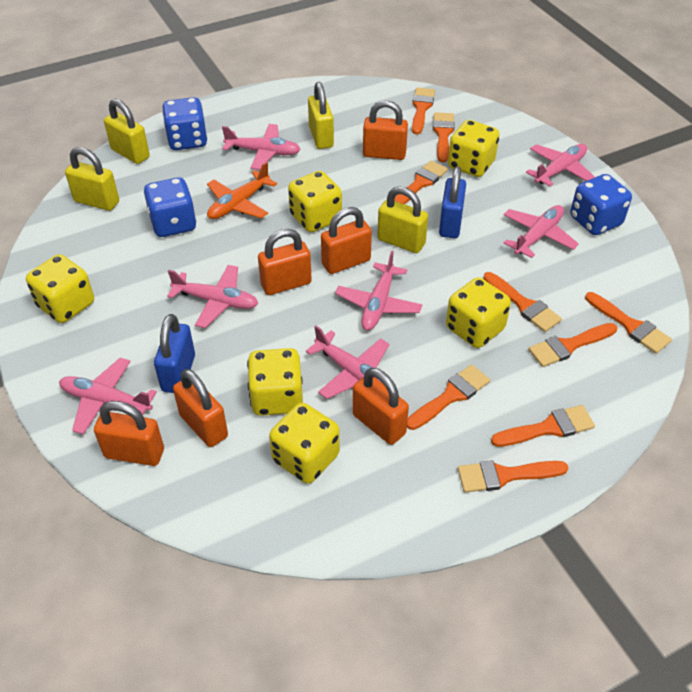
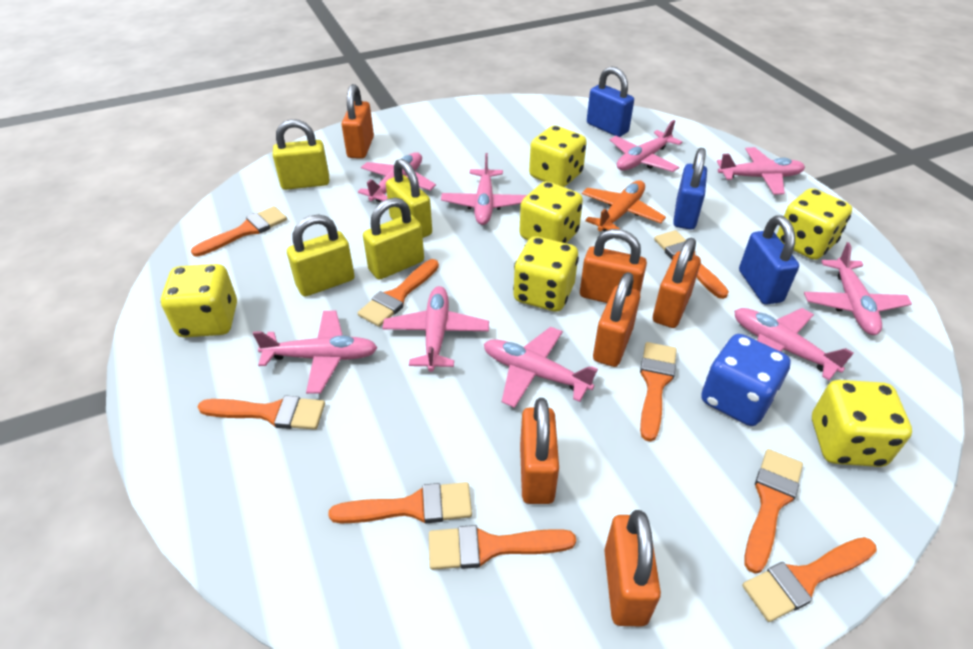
blue dice: [144,177,197,237] [162,97,208,150] [570,174,632,235] = 3 -> [701,334,791,426] = 1
blue padlock: [154,314,195,393] [439,166,466,238] = 2 -> [587,66,634,137] [673,148,707,230] [739,215,799,305] = 3
pink plane: [59,358,157,434] [167,265,259,328] [222,124,301,170] [306,326,389,399] [335,251,422,330] [503,205,579,258] [526,144,595,187] = 7 -> [252,311,378,394] [358,152,436,202] [382,286,489,372] [441,153,527,225] [484,327,598,408] [610,120,682,172] [717,147,805,195] [734,308,854,380] [804,242,912,335] = 9

